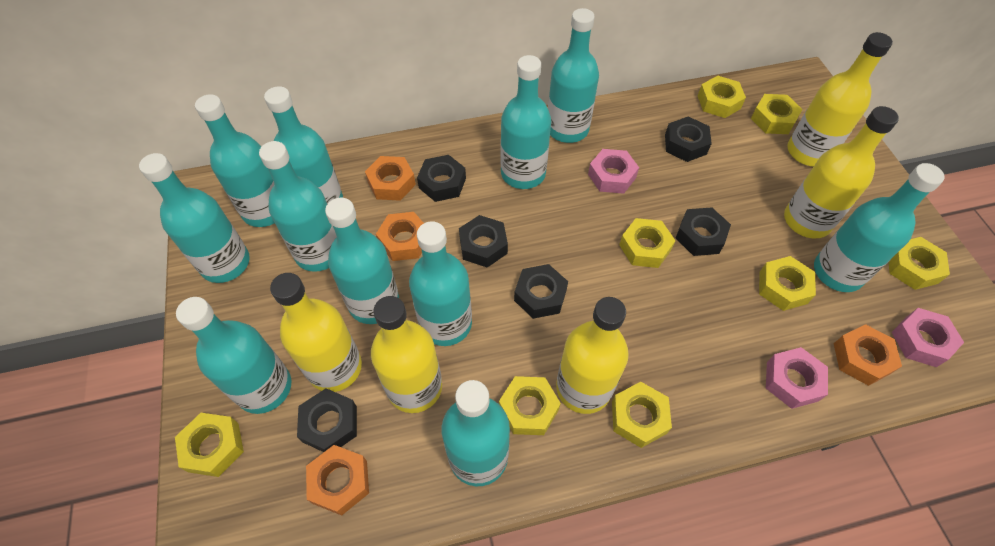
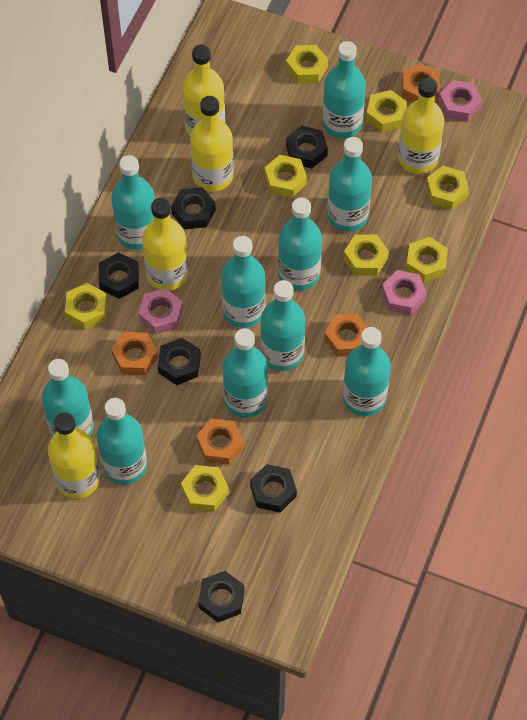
turquoise bottle: [139,153,250,283] [176,297,291,414] [195,94,274,227] [259,141,337,272] [264,86,343,204] [325,198,399,324] [409,221,472,346] [442,380,510,486] [500,55,551,189] [548,8,599,143] [814,163,945,292] = 11 -> [42,359,94,437] [96,398,147,485] [111,155,155,250] [221,236,266,328] [223,328,268,418] [260,280,305,371] [278,197,322,291] [322,41,366,138] [327,137,372,232] [343,327,391,416] = 10

